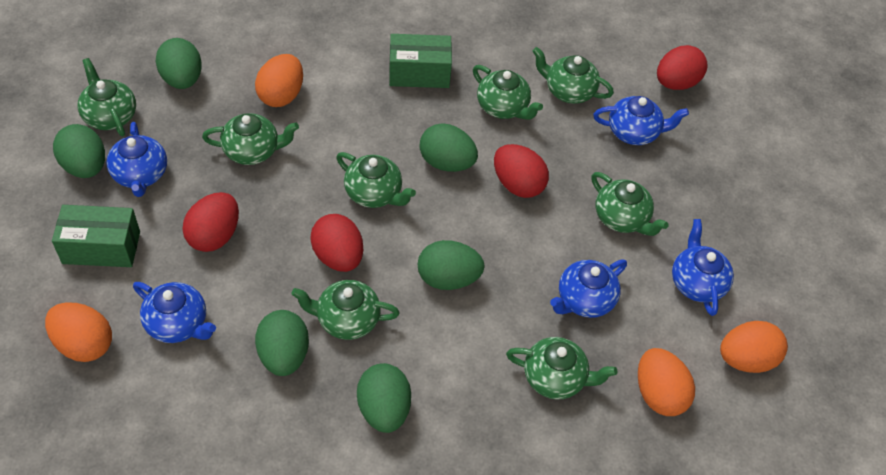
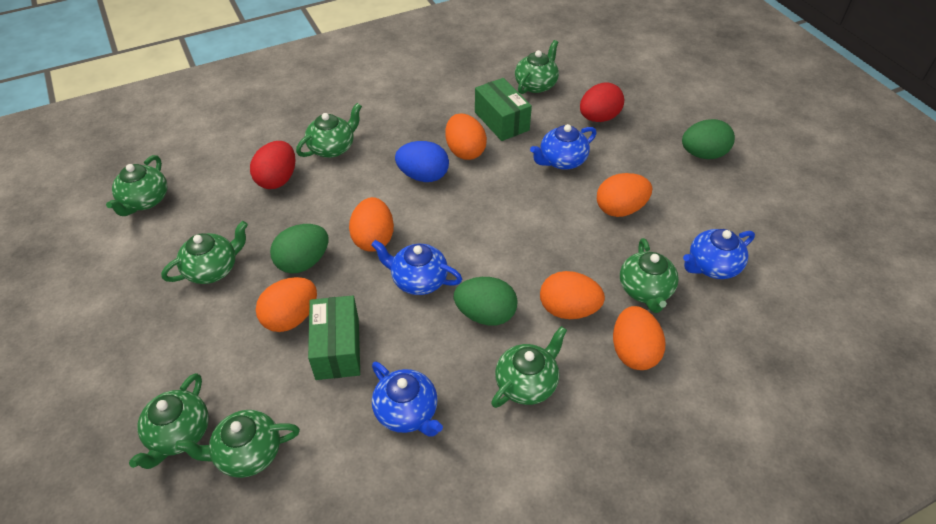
blue egg: none = 0 -> [395,141,449,182] = 1
blue teapot: [107,122,167,197] [133,282,216,343] [550,259,627,318] [593,96,689,145] [672,219,734,316] = 5 -> [371,240,462,295] [372,362,443,437] [530,124,597,169] [683,229,755,279] = 4
green egg: [53,124,105,178] [156,38,202,89] [255,310,309,376] [357,363,411,433] [418,240,485,290] [419,124,478,172] = 6 -> [270,224,329,274] [454,277,518,326] [682,119,735,159] = 3
orange egg: [45,302,112,362] [255,54,303,107] [638,348,695,416] [720,321,788,373] = 4 -> [256,277,317,332] [349,197,394,252] [445,113,487,160] [540,271,605,319] [597,173,652,217] [613,306,665,370] = 6
red egg: [182,192,239,252] [310,214,363,272] [494,144,549,198] [657,45,708,90] = 4 -> [250,141,295,189] [580,82,624,122] = 2

